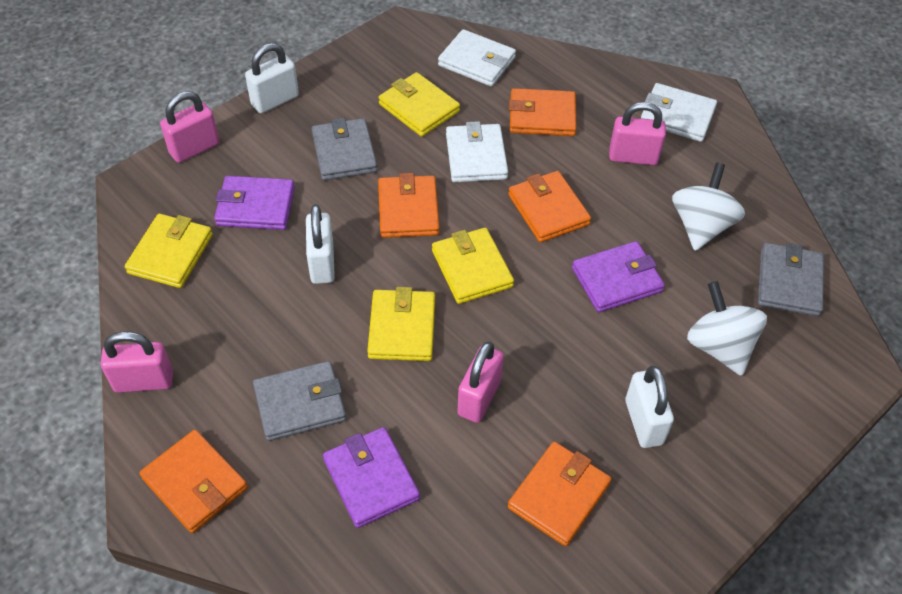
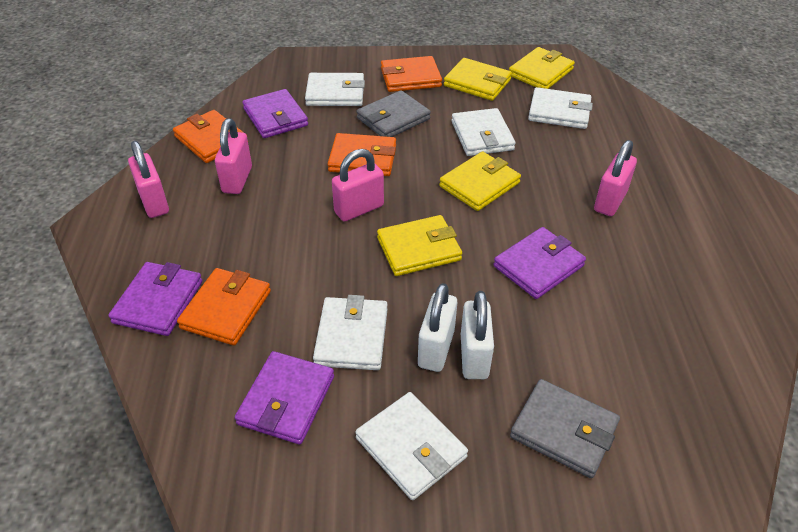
grey wallet: [253,361,346,441] [312,118,378,181] [758,243,824,317] = 3 -> [357,90,431,137] [510,379,620,478] = 2
orange wallet: [139,430,248,533] [378,173,440,238] [508,171,591,243] [508,442,611,546] [509,88,576,136] = 5 -> [173,110,244,163] [177,268,271,346] [328,133,396,176] [381,56,442,92] = 4
purple wallet: [214,176,295,230] [323,427,420,528] [572,241,665,312] = 3 -> [109,262,203,336] [235,351,334,444] [243,89,308,138] [493,227,586,299] = 4
white padlock: [245,43,299,113] [306,204,335,284] [625,366,674,448] = 3 -> [418,283,457,372] [461,291,494,379] = 2
white spinning top: [672,162,745,251] [687,281,767,376] = 2 -> none = 0
white wallet: [438,29,516,87] [446,121,508,182] [641,83,717,142] = 3 -> [305,73,365,106] [313,295,388,370] [355,392,468,500] [452,108,516,156] [528,87,593,129] = 5

